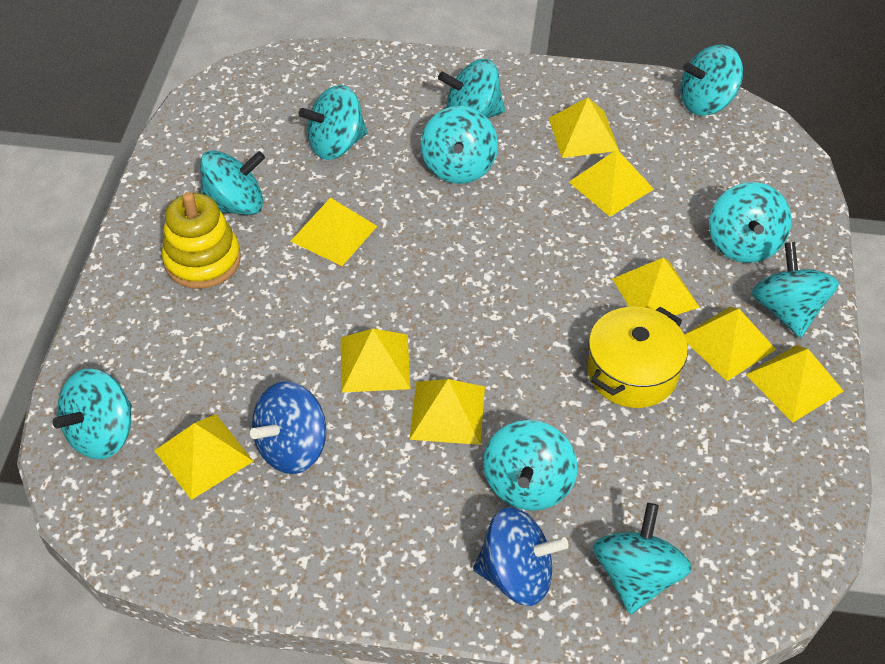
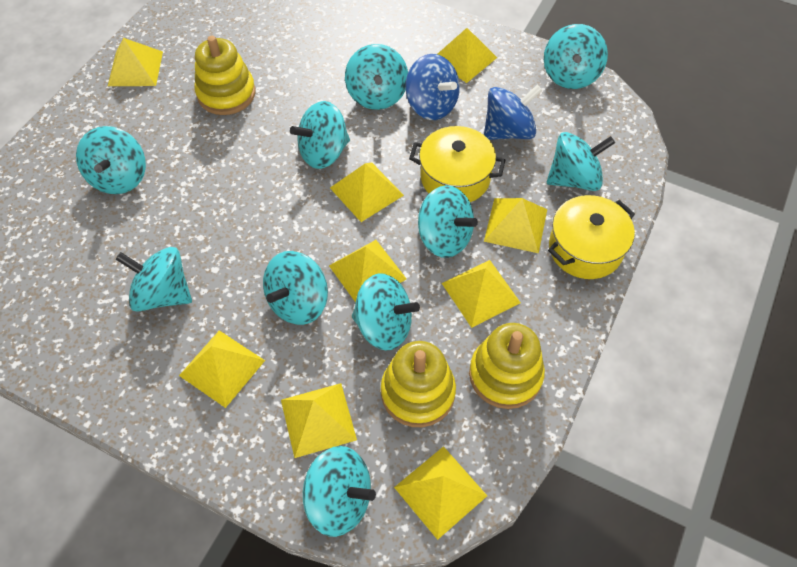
yellow pot: [587,307,688,408] = 1 -> [409,126,505,202] [548,195,635,279] = 2
yellow stacking toy: [162,192,241,289] = 1 -> [195,36,256,115] [381,341,456,427] [469,323,545,409] = 3

